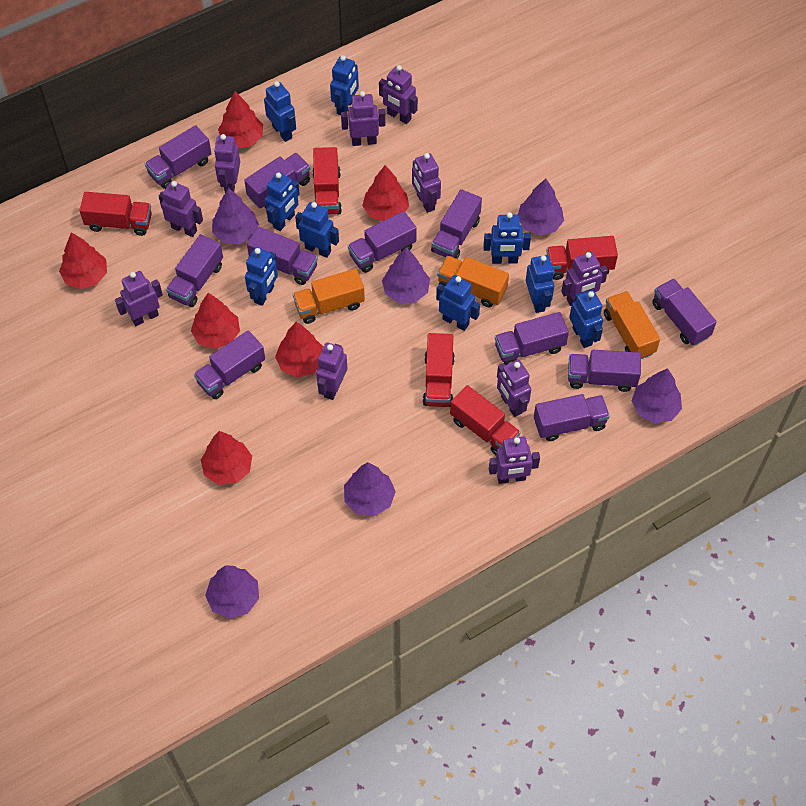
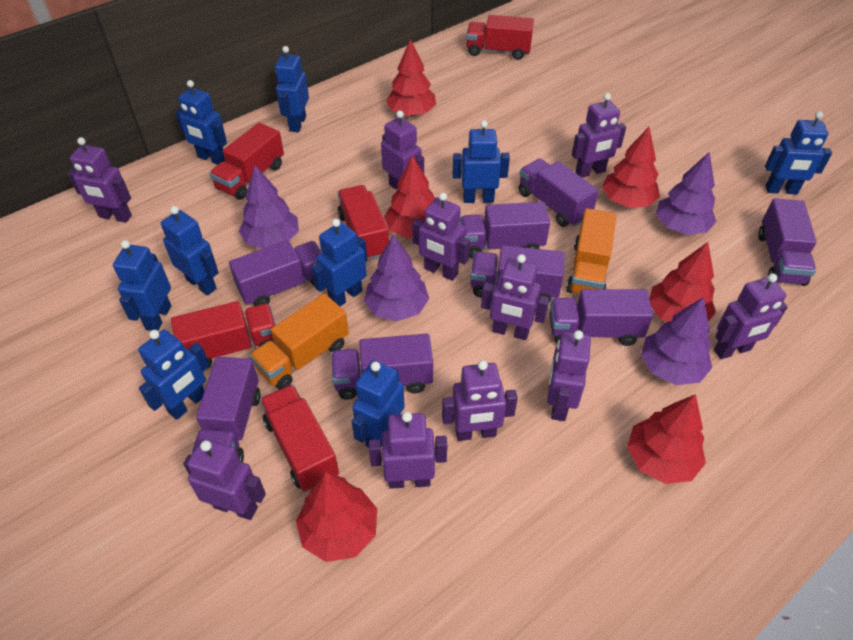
orange truck: [293,269,365,324] [437,256,509,307] [604,291,660,359] = 3 -> [249,294,349,390] [566,208,617,294] = 2
purple tree: [205,565,259,619] [212,188,259,245] [344,462,396,516] [382,247,430,303] [518,178,564,235] [632,368,682,423] = 6 -> [239,166,299,249] [364,234,429,321] [641,297,712,385] [656,152,717,235] = 4
purple truck: [145,125,212,189] [166,234,223,307] [194,330,265,399] [244,153,310,209] [247,227,318,285] [348,211,417,273] [431,189,482,259] [495,312,569,365] [534,394,610,441] [568,350,641,392] [652,278,717,346] = 11 -> [192,357,261,462] [229,240,322,306] [331,334,433,400] [460,202,550,258] [470,245,565,302] [519,159,599,227] [549,289,653,346] [758,198,817,286] = 8

